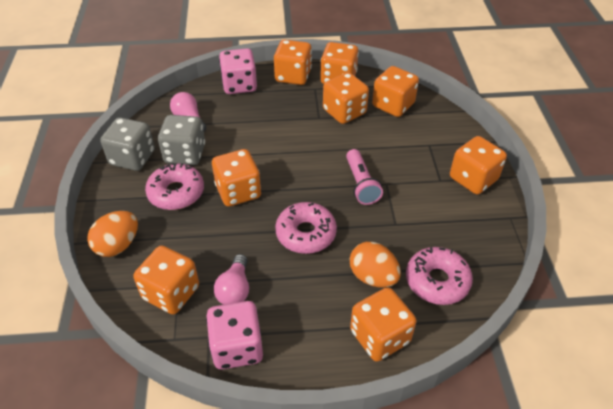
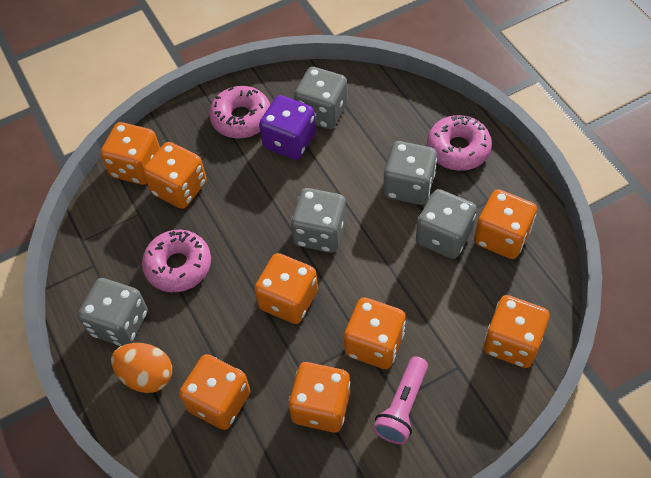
grey dice: [100,117,155,171] [158,115,205,165] = 2 -> [78,278,148,346] [291,188,346,253] [294,67,348,129] [383,141,437,205] [416,189,477,259] = 5
orange egg: [87,211,138,257] [350,242,401,287] = 2 -> [111,343,172,393] = 1
pink dice: [206,301,263,370] [219,48,257,94] = 2 -> none = 0
pink light bulb: [170,92,207,132] [214,254,249,305] = 2 -> none = 0
purple dice: none = 0 -> [259,95,316,160] = 1

